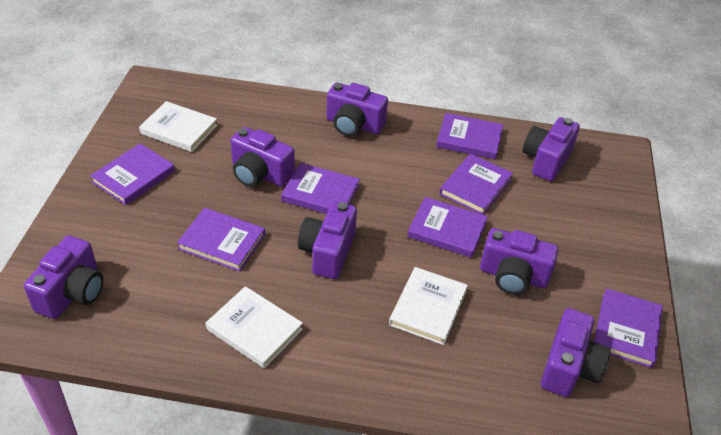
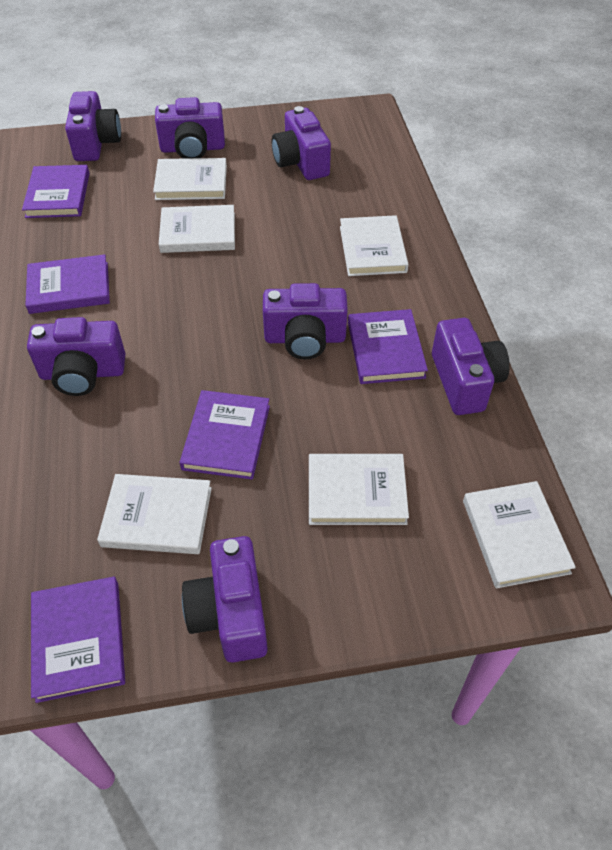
purple book: [90,143,175,205] [177,208,265,271] [281,163,360,214] [407,197,488,258] [436,113,503,159] [439,154,513,215] [594,288,663,368] = 7 -> [22,165,90,218] [25,254,110,314] [31,577,125,703] [180,390,270,480] [348,309,428,384] = 5
white book: [139,101,217,152] [206,286,303,369] [389,267,468,345] = 3 -> [97,474,212,554] [153,158,227,200] [159,205,235,253] [309,454,409,525] [340,215,409,276] [463,481,576,588] = 6

